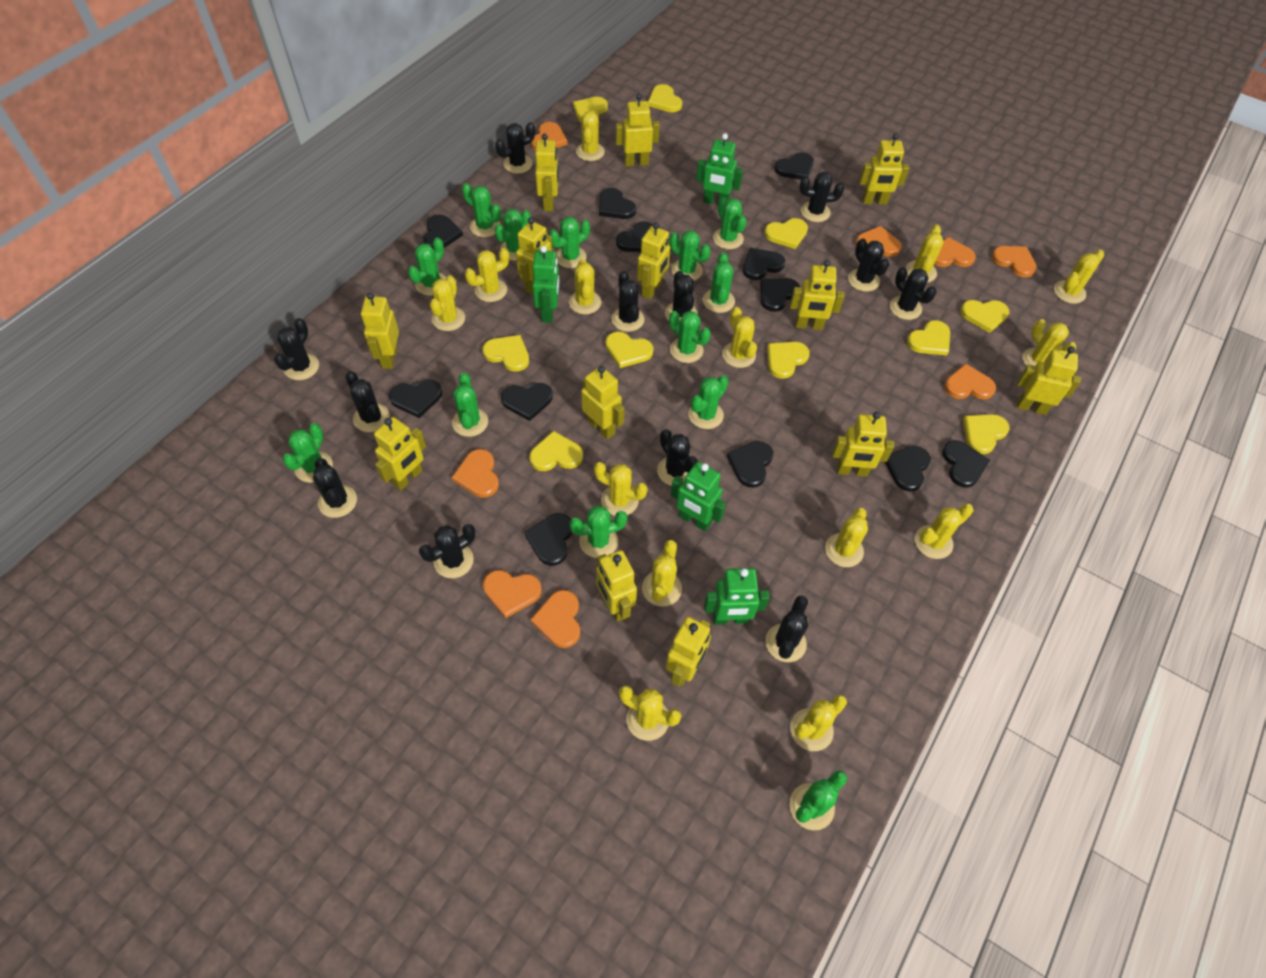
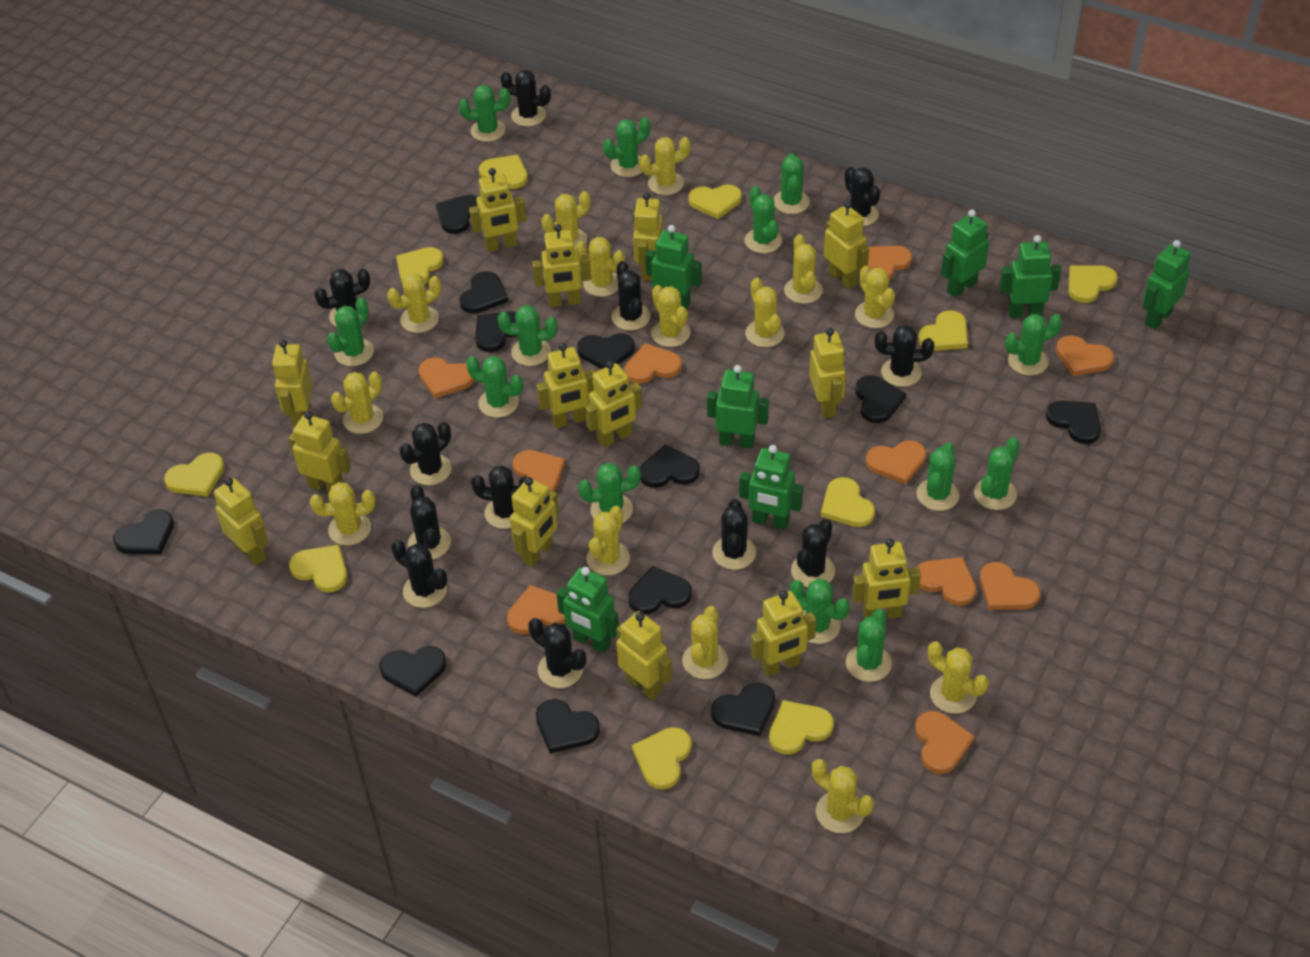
green robot: [532,246,560,323] [671,462,726,532] [696,133,743,204] [704,568,770,625] = 4 -> [556,567,619,653] [645,225,702,309] [707,365,769,449] [739,445,803,530] [941,209,989,298] [999,235,1061,318] [1143,240,1191,329] = 7
orange heart: [452,449,499,497] [483,570,541,618] [530,590,580,648] [531,122,567,150] [855,226,902,257] [934,237,976,267] [944,363,996,399] [991,246,1037,277] = 8 -> [418,357,474,398] [507,585,565,634] [512,450,565,492] [625,343,682,384] [866,440,926,484] [868,246,912,281] [915,711,975,774] [917,557,976,606] [980,562,1040,610] [1056,335,1114,376] = 10
yellow robot: [361,292,399,369] [374,417,426,491] [516,217,553,295] [535,134,559,211] [581,366,625,439] [596,550,637,622] [615,94,660,167] [637,222,670,299] [665,617,711,687] [790,260,844,330] [832,412,894,477] [859,133,909,205] [1017,346,1081,415] = 13 -> [214,477,269,566] [272,340,313,428] [289,411,351,493] [469,168,526,252] [510,477,559,567] [532,224,591,307] [536,343,595,428] [585,361,642,448] [616,611,673,700] [633,192,663,281] [751,590,816,676] [809,328,846,418] [824,201,869,290] [852,539,921,619] = 14

